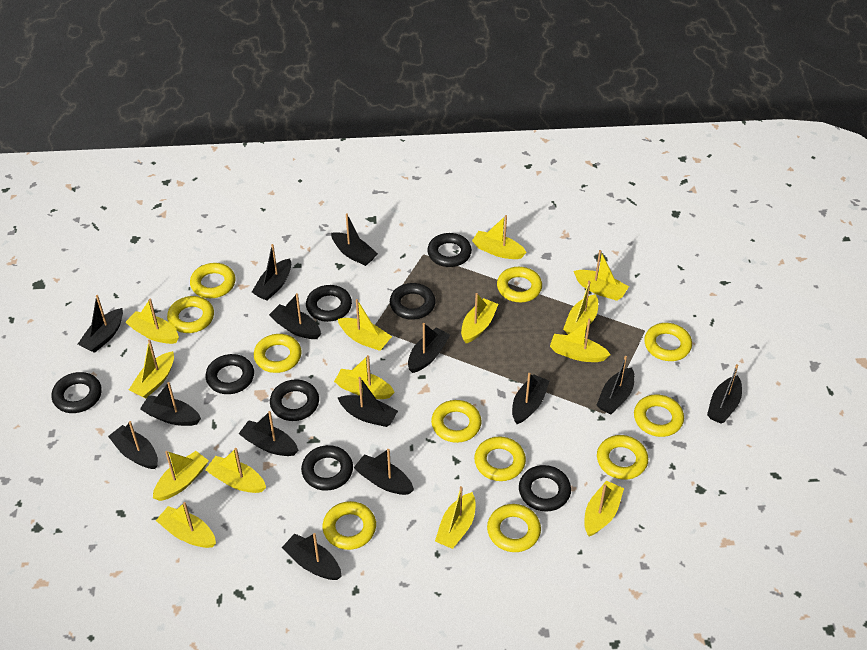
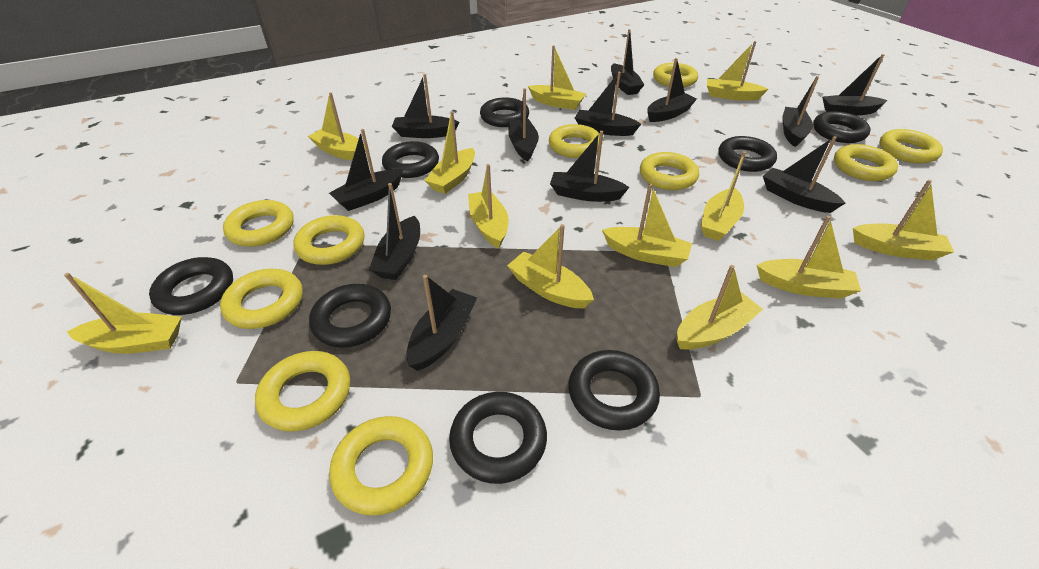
black boat: [78,295,123,353] [108,421,158,469] [140,382,201,426] [239,411,299,456] [252,244,291,300] [269,293,321,339] [281,533,342,580] [331,213,378,266] [338,377,398,427] [354,449,414,495] [408,323,450,373] [512,373,549,424] [597,356,635,414] [707,364,742,424] = 14 -> [329,129,403,211] [369,183,420,280] [392,74,459,138] [406,275,477,371] [508,88,539,162] [550,131,630,202] [575,72,641,136] [611,29,644,95] [647,58,697,122] [763,136,845,213] [782,76,819,147] [822,54,888,116] = 12
yellow boat: [125,299,179,344] [129,339,174,398] [153,451,209,501] [156,502,216,548] [205,448,266,493] [334,355,395,399] [338,299,392,351] [435,486,475,549] [461,293,498,343] [472,215,527,259] [550,318,611,362] [563,281,598,334] [574,250,629,301] [584,480,624,537] = 14 -> [64,273,182,354] [308,92,366,160] [424,111,475,194] [468,164,509,249] [507,224,594,308] [528,45,586,110] [602,184,692,267] [676,265,763,350] [701,151,746,241] [707,41,768,101] [757,216,861,299] [853,180,954,260] = 12
yellow ring: [167,296,214,333] [190,263,235,298] [254,334,302,373] [323,501,376,550] [431,400,482,443] [474,436,526,481] [487,504,541,552] [497,267,542,302] [597,435,648,480] [634,394,684,437] [644,323,692,361] = 11 -> [220,269,303,329] [223,200,294,247] [255,351,350,432] [294,215,364,265] [329,416,433,516] [549,124,603,158] [640,152,699,190] [653,63,698,87] [834,144,898,181] [879,129,943,164] = 10

